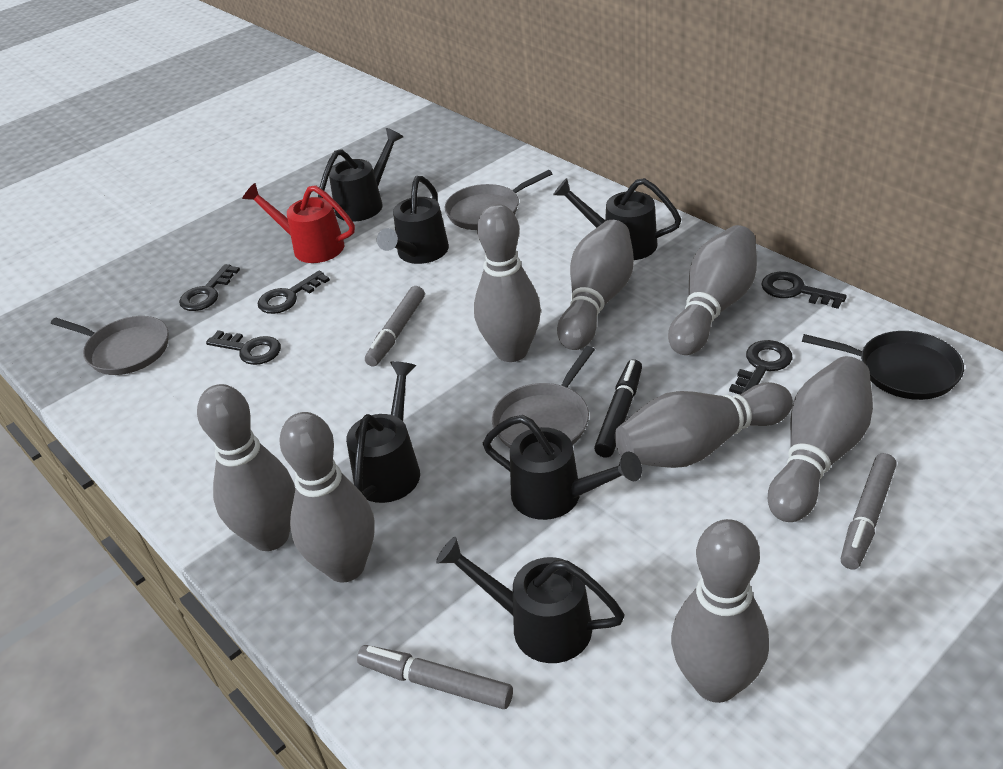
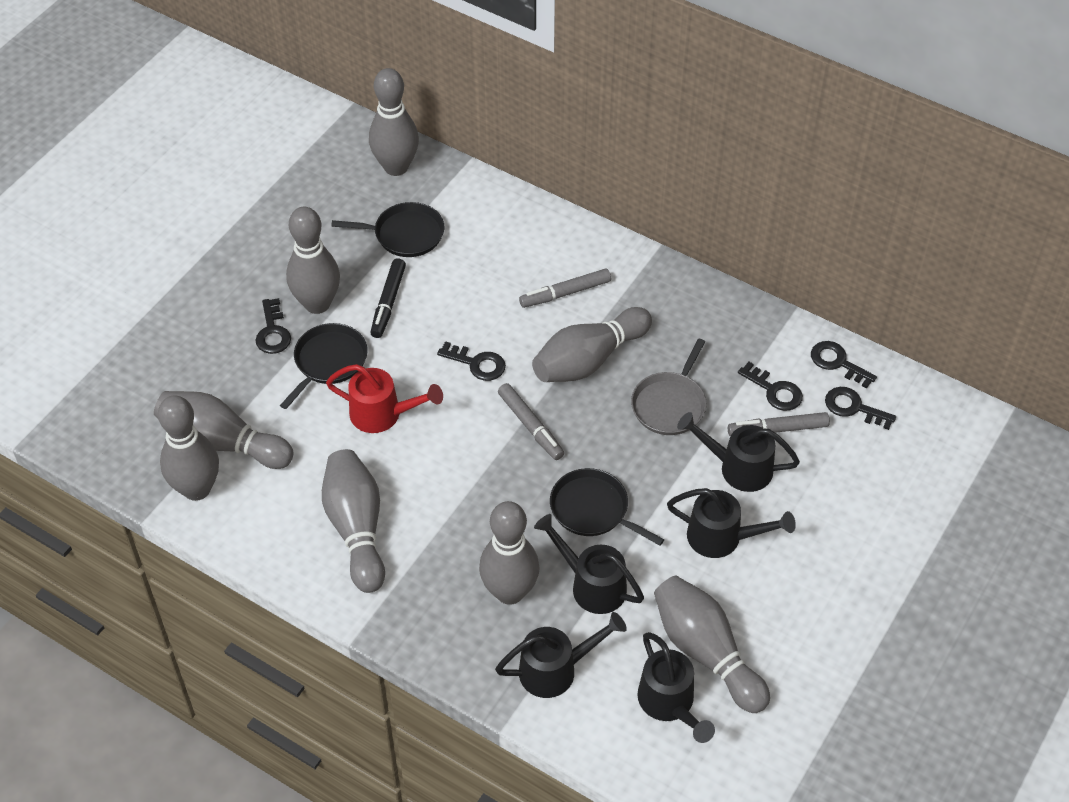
black pan: [802,331,964,400] = 1 -> [280,323,368,409] [332,202,444,257] [550,468,665,546] = 3
black watering can: [318,128,403,222] [346,361,420,503] [377,176,449,264] [436,537,625,663] [483,415,642,520] [553,178,682,260] = 6 -> [495,612,627,698] [534,514,644,614] [637,632,715,743] [667,488,796,558] [677,412,800,492] = 5
grey pan: [51,316,169,375] [445,170,552,230] [492,346,595,448] = 3 -> [631,339,706,435] = 1

